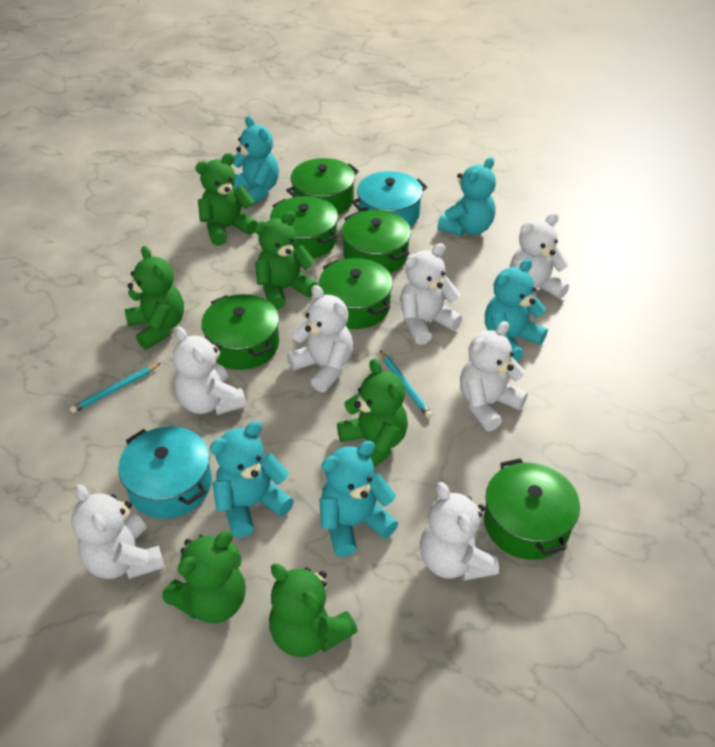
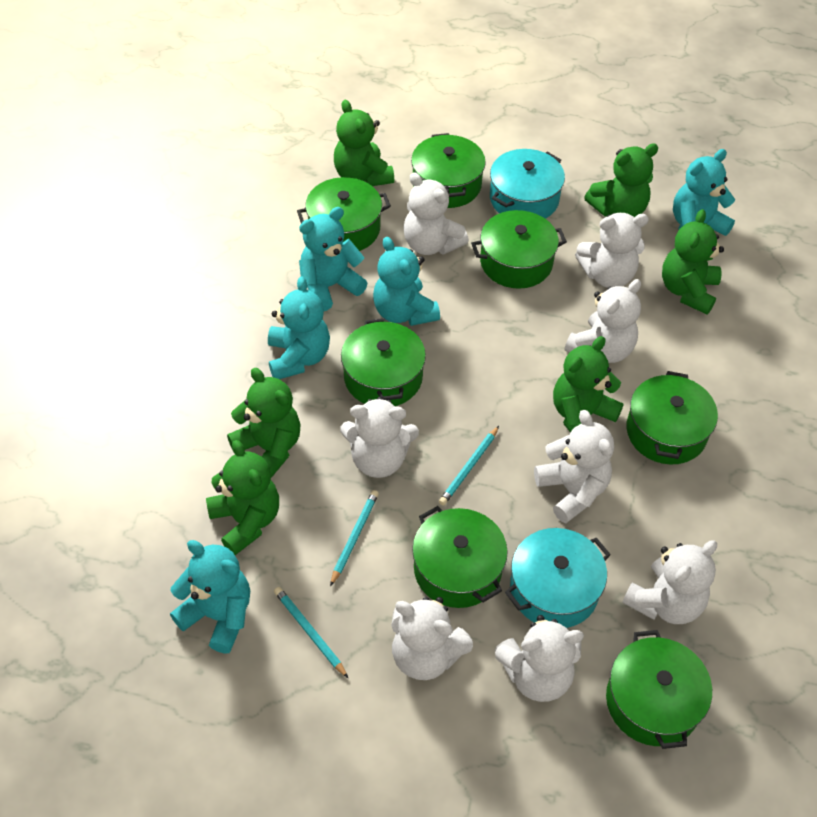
green pot: [201,294,279,370] [270,196,338,259] [286,158,359,215] [319,258,393,329] [342,210,411,273] [484,458,580,560] = 6 -> [297,177,391,251] [341,318,426,406] [411,133,486,208] [412,506,508,608] [471,210,567,289] [606,630,712,749] [626,371,718,465] = 7
turquoise pencil: [70,363,161,413] [380,351,432,418] = 2 -> [274,587,348,678] [330,490,379,586] [439,426,499,505] = 3
white teddy bear: [71,484,164,579] [173,327,246,415] [287,285,353,393] [400,243,462,345] [420,482,499,581] [460,321,528,431] [510,213,569,301] = 7 -> [340,397,419,478] [391,597,473,680] [404,172,469,255] [495,615,584,702] [534,410,614,523] [565,279,641,363] [575,213,649,288] [622,540,717,624] = 8

